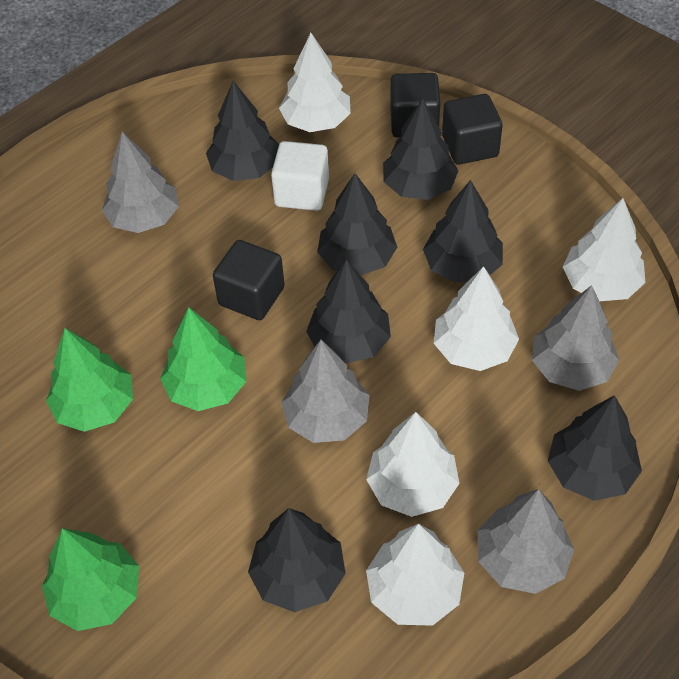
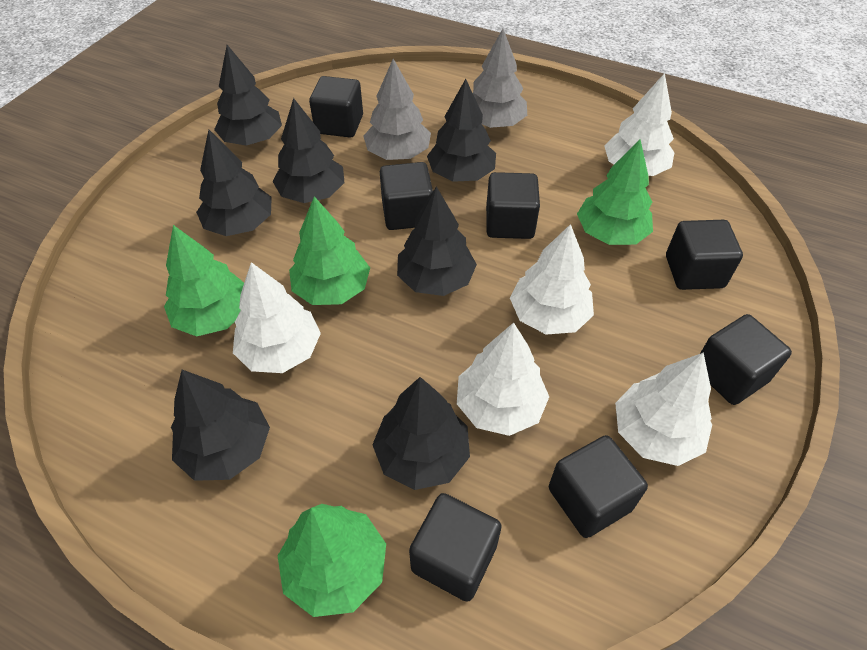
black cube: [213,240,285,320] [390,73,440,138] [442,94,503,165] = 3 -> [309,76,363,138] [380,162,433,230] [409,493,502,602] [486,172,540,239] [549,435,648,538] [666,220,743,290] [700,314,792,405] = 7
green tree: [42,528,139,631] [46,328,133,432] [160,307,246,411] = 3 -> [164,225,244,336] [278,504,386,617] [289,196,370,305] [577,139,653,245] = 4
grey tree: [102,132,179,233] [281,340,370,443] [478,489,574,594] [532,285,619,391] = 4 -> [363,59,431,160] [473,29,527,128] = 2
white cube: [271,141,329,211] = 1 -> none = 0

